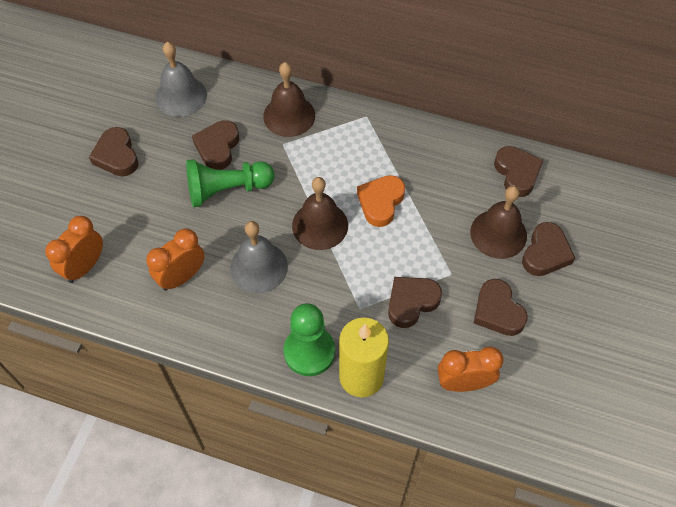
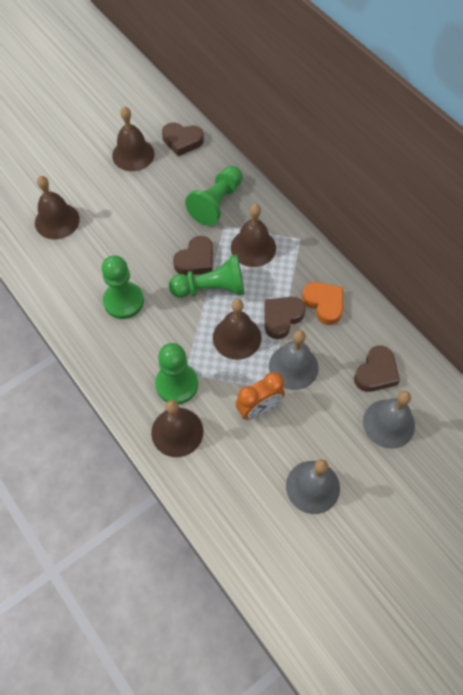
brown bell: [263,62,315,137] [292,177,348,250] [470,186,527,259] = 3 -> [35,176,80,239] [112,106,155,171] [151,400,204,457] [213,299,261,360] [231,204,276,267] = 5
brown heart: [89,127,138,177] [192,120,239,170] [388,277,442,328] [474,279,528,336] [494,146,544,197] [522,222,575,276] = 6 -> [162,123,204,156] [173,236,213,276] [264,297,306,339] [354,345,400,392] = 4
green pawn: [186,159,275,207] [284,303,335,376] = 2 -> [102,255,144,319] [155,343,198,404] [169,255,244,298] [185,166,242,226] = 4
grey bell: [155,42,207,117] [230,221,288,293] = 2 -> [269,330,318,390] [286,459,340,514] [363,391,415,449] = 3
orange clock: [45,216,103,283] [146,228,204,291] [438,347,503,392] = 3 -> [235,372,285,420] = 1
yellow candle: [339,317,389,398] = 1 -> none = 0

